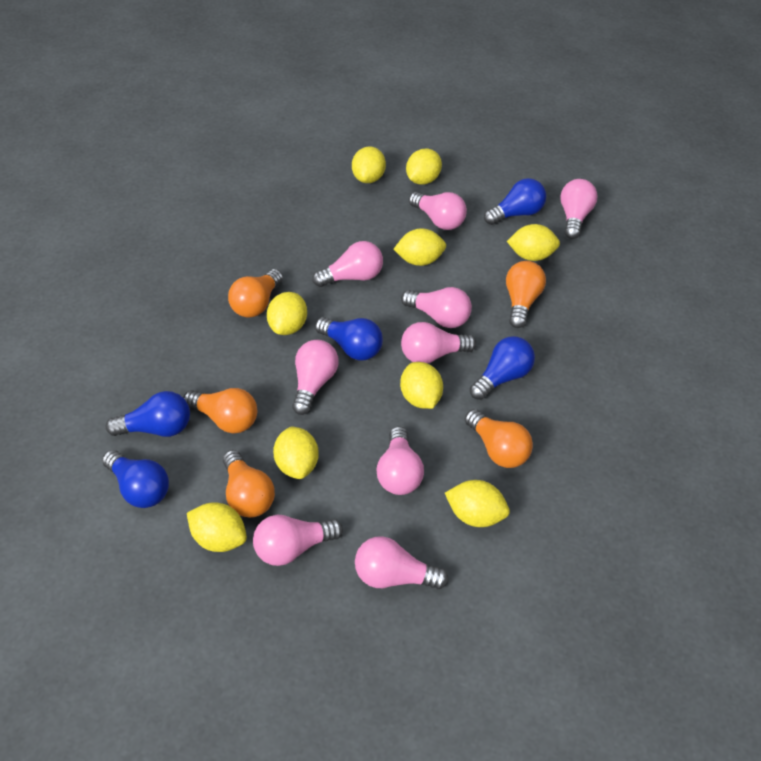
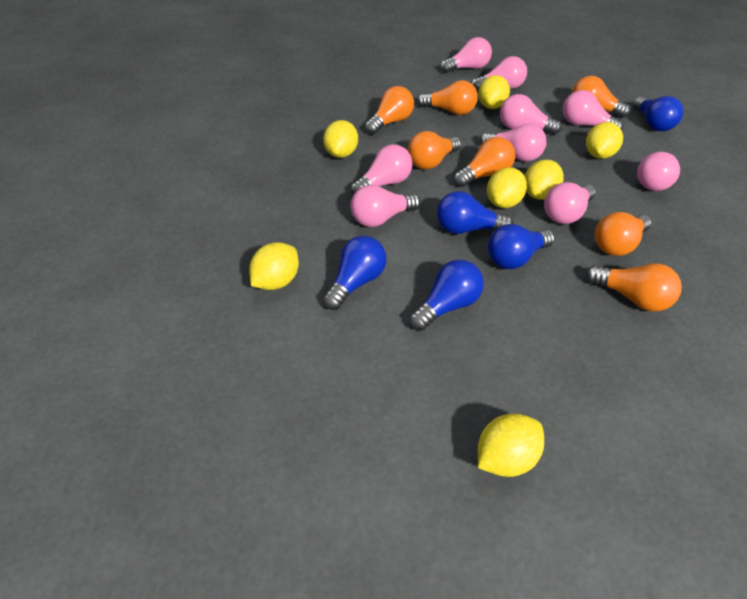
orange light bulb: [183,388,257,433] [223,450,275,518] [228,269,283,318] [465,409,533,468] [506,261,546,328] = 5 -> [365,86,414,135] [408,131,461,170] [417,80,478,115] [454,137,515,187] [572,76,631,118] [586,263,682,312] [595,212,651,256] = 7
yellow lemon: [187,502,247,552] [267,292,307,335] [273,426,319,479] [352,146,386,183] [393,228,446,266] [400,362,443,409] [406,149,442,185] [445,480,510,527] [507,224,560,261] = 9 -> [249,242,299,290] [323,120,358,158] [478,75,510,109] [478,413,544,477] [487,167,527,208] [525,160,564,200] [586,122,623,159] = 7

